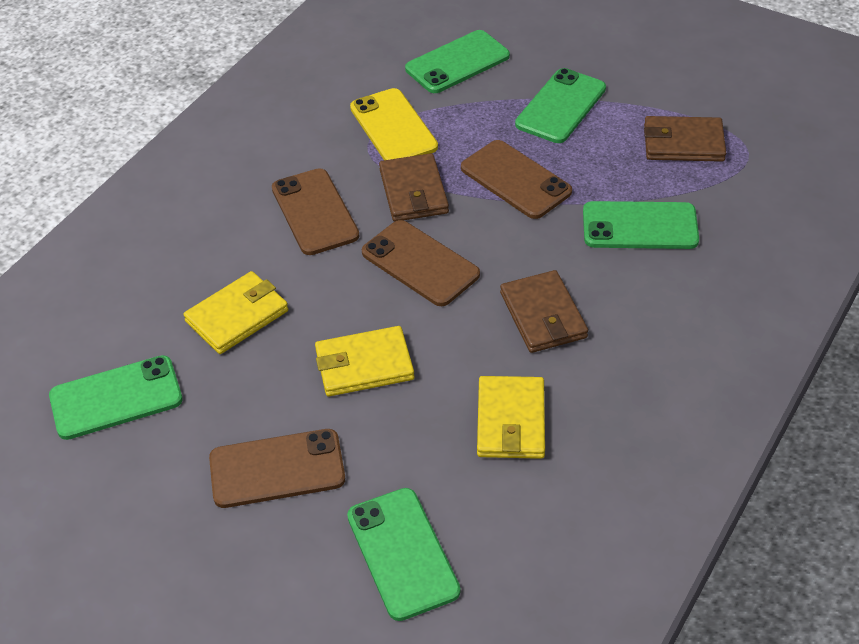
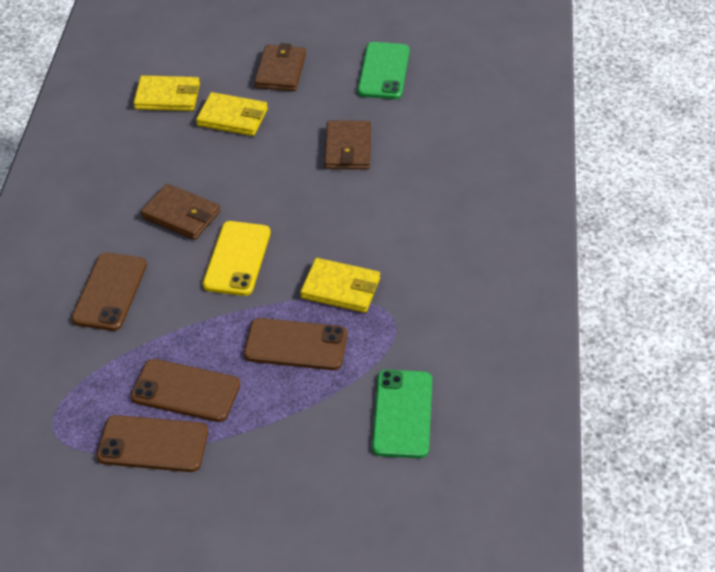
green phone: [49,355,183,440] [347,488,461,621] [405,30,510,93] [515,68,606,143] [583,201,699,249] = 5 -> [358,42,410,99] [372,370,432,458] = 2

